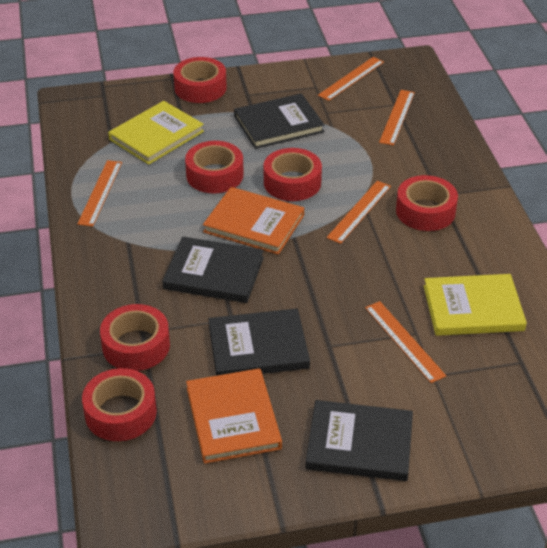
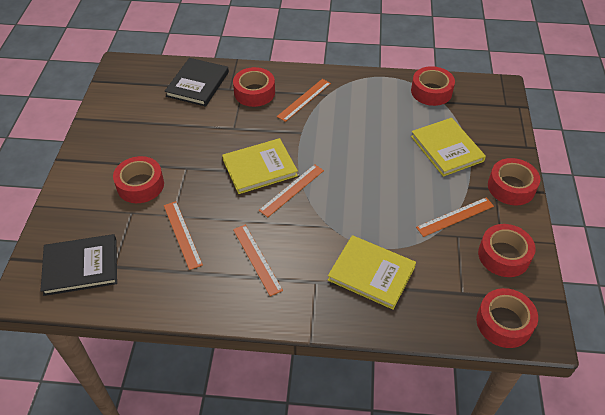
black book: [162,237,264,303] [208,308,310,376] [234,93,324,149] [305,400,413,481] = 4 -> [40,234,117,296] [165,58,229,107] = 2
orange book: [186,368,282,464] [203,187,304,255] = 2 -> none = 0
yellow book: [108,101,204,165] [424,274,527,336] = 2 -> [222,138,298,194] [328,235,416,310] [411,118,486,177] = 3

